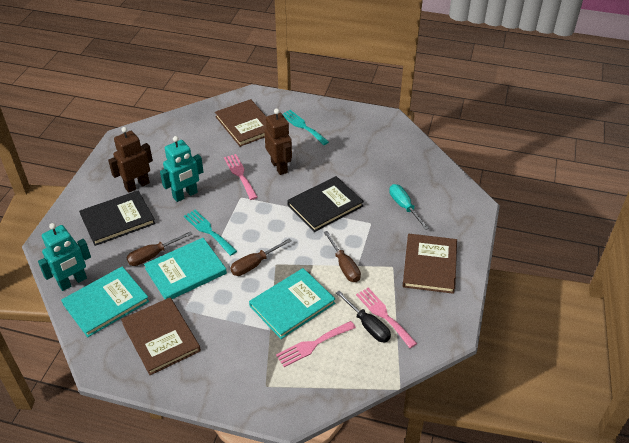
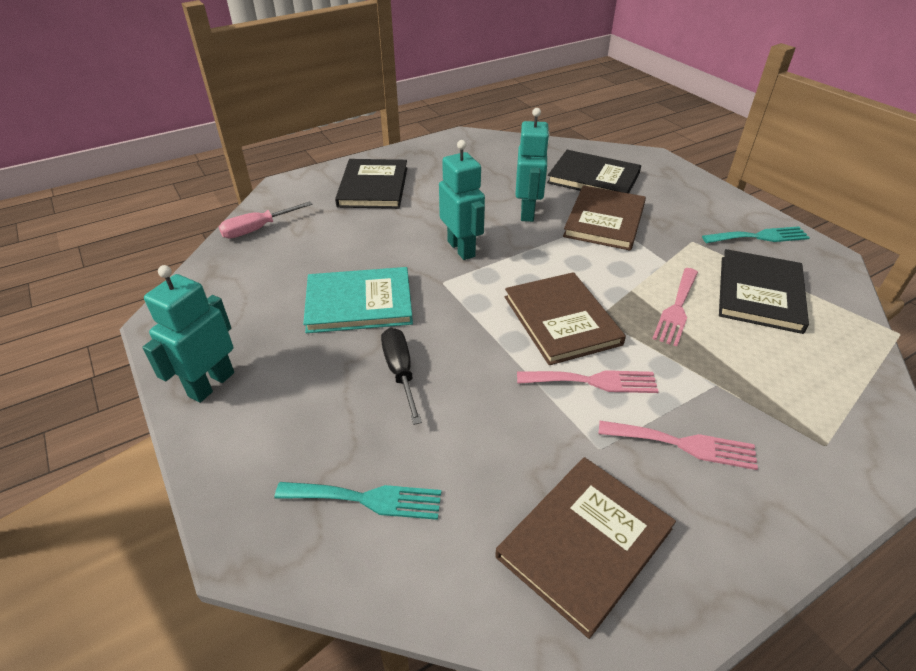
black book: [79,190,155,246] [287,176,364,232] = 2 -> [335,159,407,209] [547,150,641,193] [719,249,809,334] = 3
brown robot: [108,127,153,193] [264,109,292,175] = 2 -> none = 0
brown screwdriver: [127,231,192,266] [230,238,292,276] [323,231,361,282] = 3 -> none = 0
pink screwdriver: none = 0 -> [219,201,313,239] = 1
turquoise book: [61,266,149,337] [144,238,227,299] [249,268,335,339] = 3 -> [303,267,413,333] = 1
turquoise robot: [38,223,91,291] [160,136,204,202] = 2 -> [143,265,234,403] [439,140,485,260] [515,108,550,222] = 3
turquoise screwdriver: [389,184,429,230] = 1 -> none = 0

